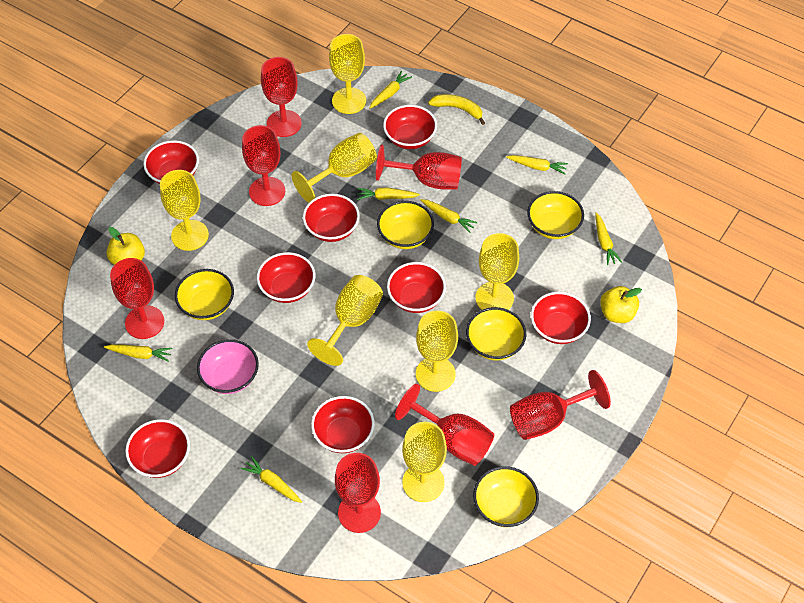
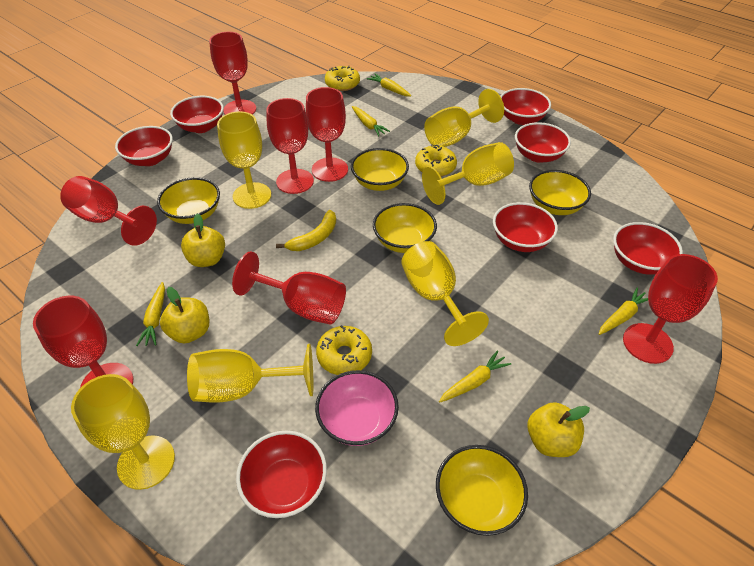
red bowl: [125,419,190,478] [143,140,199,184] [257,252,315,303] [303,194,360,242] [311,396,375,453] [383,105,437,149] [387,262,446,313] [531,292,591,344] = 8 -> [115,126,173,166] [170,96,224,133] [236,430,327,518] [493,202,558,252] [500,88,551,125] [515,122,571,163] [613,222,683,275] = 7
yellow apple: [107,227,145,265] [600,286,642,323] = 2 -> [160,287,209,343] [181,214,225,267] [527,402,590,457] = 3
yellow carrot: [104,344,172,362] [241,456,302,503] [357,188,420,200] [369,71,412,108] [420,199,478,233] [506,155,568,174] [595,213,622,265] = 7 -> [136,282,165,346] [352,106,390,136] [367,74,411,96] [439,350,511,402] [599,288,648,335] = 5
yellow donut: none = 0 -> [316,325,372,375] [325,65,360,91] [415,144,457,176] = 3
yellow goblet: [160,170,209,251] [291,133,377,203] [307,275,383,366] [329,34,366,114] [402,422,447,502] [416,311,458,392] [475,233,519,310] = 7 -> [71,374,175,490] [187,344,313,403] [217,111,271,209] [401,241,489,346] [422,142,514,205] [424,89,504,147] = 6

